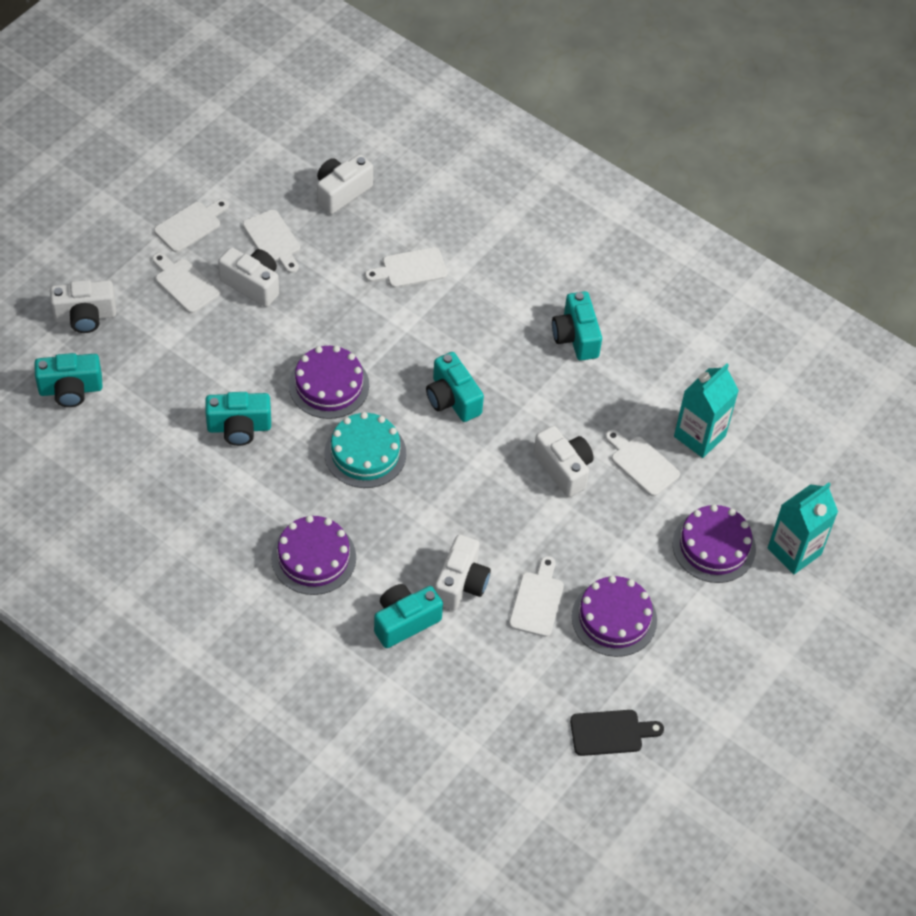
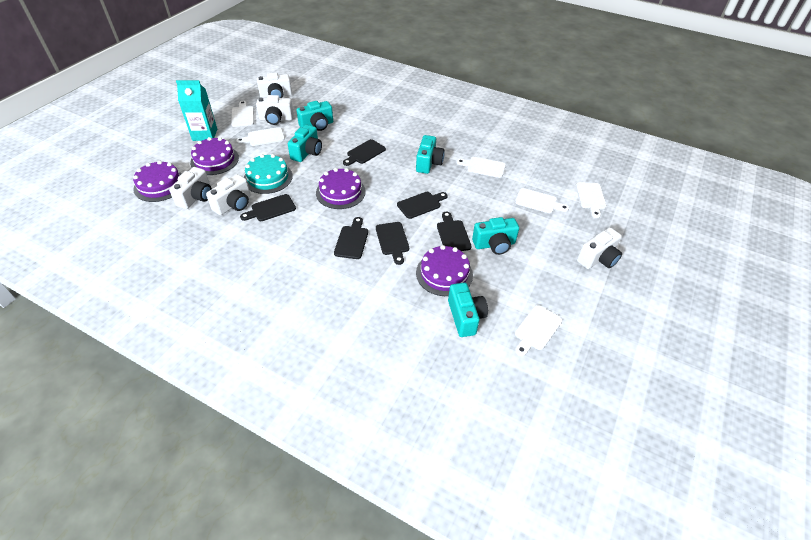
black cutting board: [570,710,664,756] = 1 -> [240,194,296,221] [334,217,368,259] [343,139,386,166] [376,222,409,265] [397,192,448,219] [437,212,472,251] = 6
turquoise carton: [674,363,739,458] [768,483,838,574] = 2 -> [176,80,217,141] = 1

